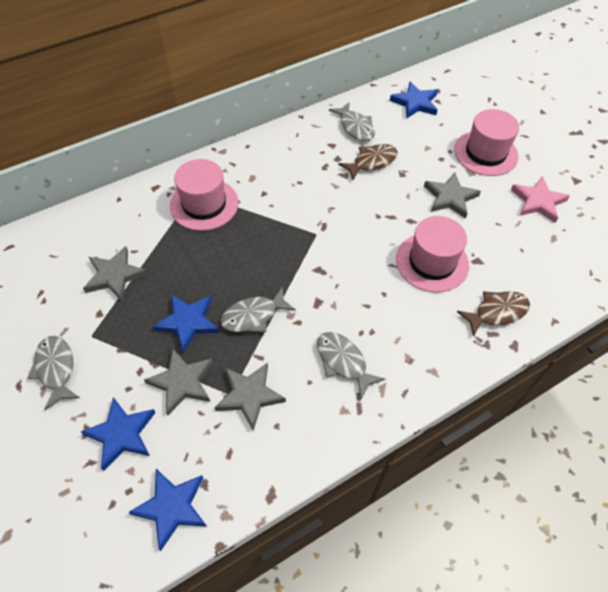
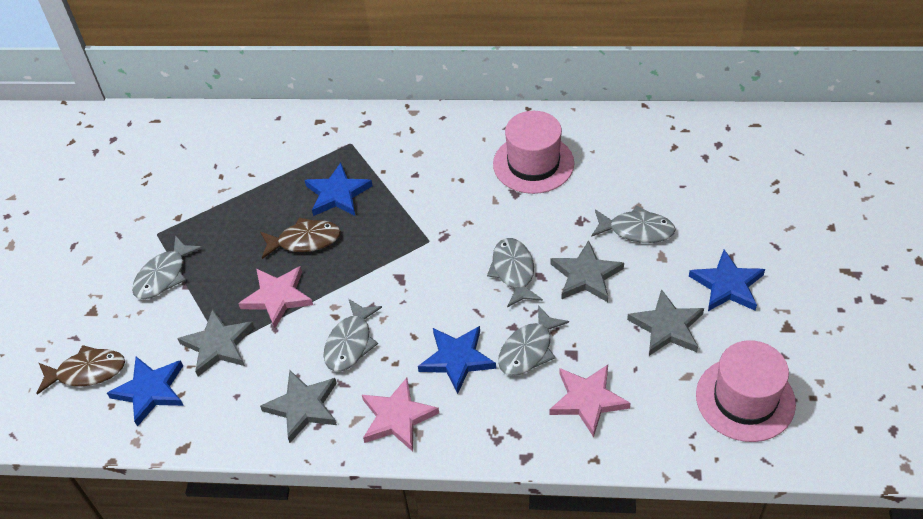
grey fish: [28,336,80,410] [220,286,296,332] [317,332,385,399] [329,102,375,141] = 4 -> [132,235,202,299] [323,299,382,371] [487,238,543,308] [498,305,569,376] [591,205,676,243] = 5
pink hat: [170,159,238,231] [396,216,469,292] [454,109,519,176] = 3 -> [493,111,574,194] [696,340,796,442] = 2
pink star: [511,176,570,223] = 1 -> [238,266,313,329] [362,378,439,451] [550,365,631,437] = 3

